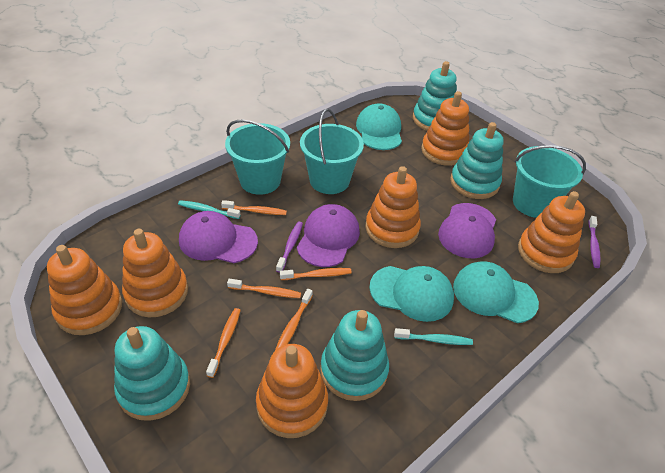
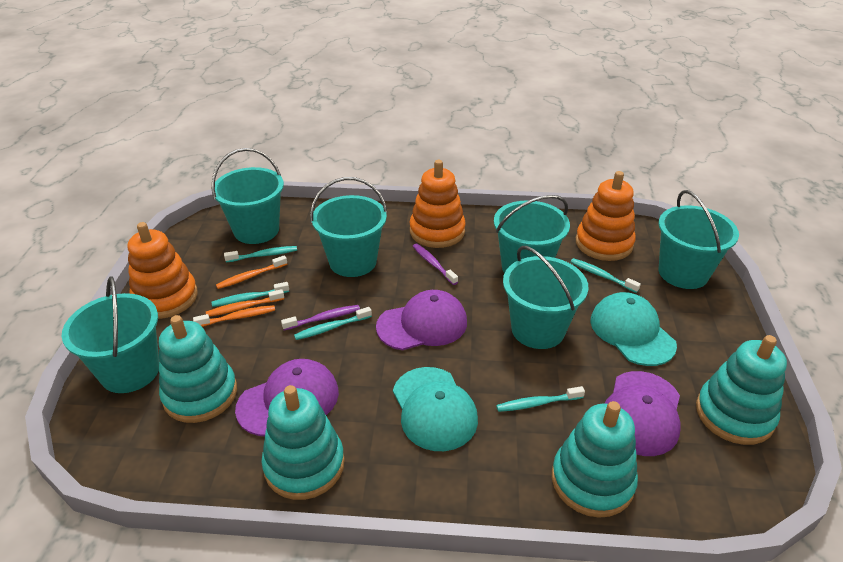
orange stacking toy: [47,245,122,335] [122,229,188,317] [256,344,328,438] [365,166,421,248] [421,91,469,166] [518,191,585,273] = 6 -> [128,222,198,319] [410,160,466,248] [576,171,636,261] = 3
orange toothbrush: [206,308,241,378] [221,200,287,215] [227,279,301,298] [275,289,313,350] [280,268,352,280] = 5 -> [193,305,275,327] [206,289,284,317] [216,255,287,289] = 3
turquoise bucket: [225,120,290,195] [300,108,364,194] [513,145,586,218] = 3 -> [62,276,159,393] [212,148,284,244] [310,177,387,277] [494,195,570,273] [503,246,588,349] [659,190,739,289] = 6
turquoise cap: [356,103,402,150] [369,266,454,322] [453,261,539,323] = 3 -> [393,367,478,451] [590,292,677,366] = 2
turquoise toothbrush: [178,200,240,219] [394,328,473,345] = 2 -> [212,282,289,307] [224,246,297,263] [294,307,372,340] [496,386,585,412] [571,258,641,293] = 5

